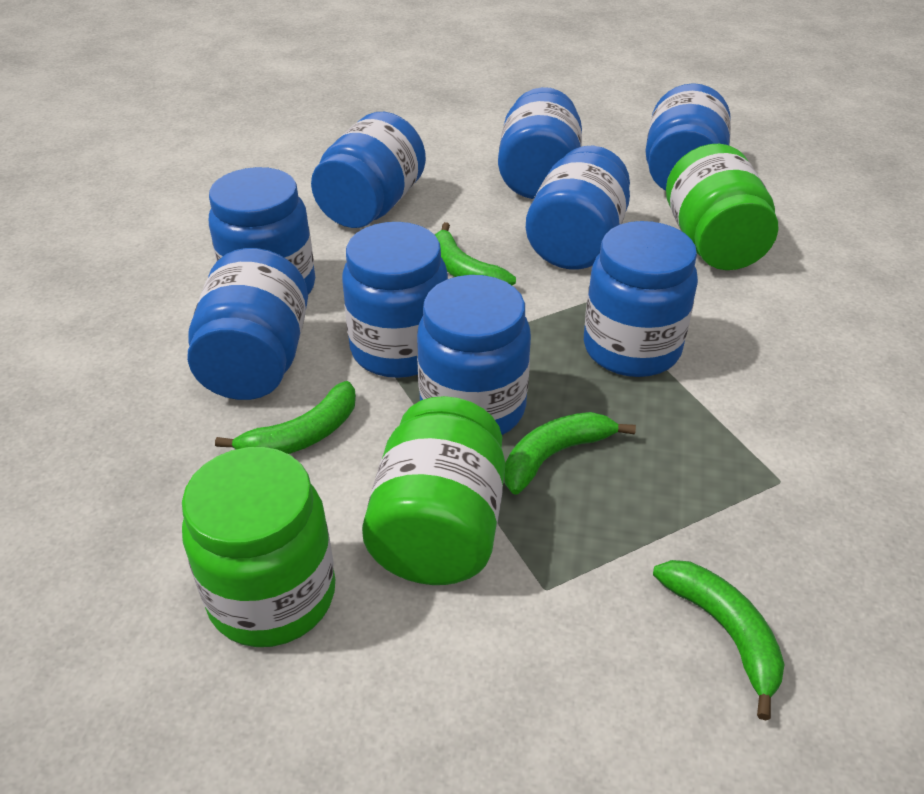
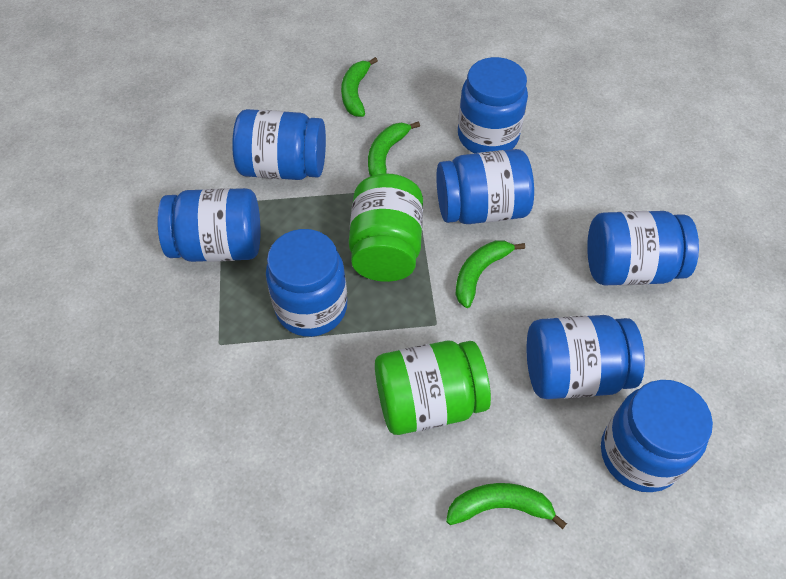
blue jar: [187,248,308,400] [209,167,315,295] [311,112,426,228] [342,222,448,378] [417,275,531,435] [498,87,582,199] [526,146,630,270] [584,221,698,377] [646,83,731,191] = 9 -> [157,188,261,262] [232,109,326,180] [266,229,347,337] [436,149,534,224] [458,57,528,154] [527,315,645,399] [587,211,699,286] [601,380,713,492] = 8
green jar: [182,447,335,647] [362,396,505,585] [666,144,778,270] = 3 -> [349,173,423,282] [375,341,491,435] = 2

